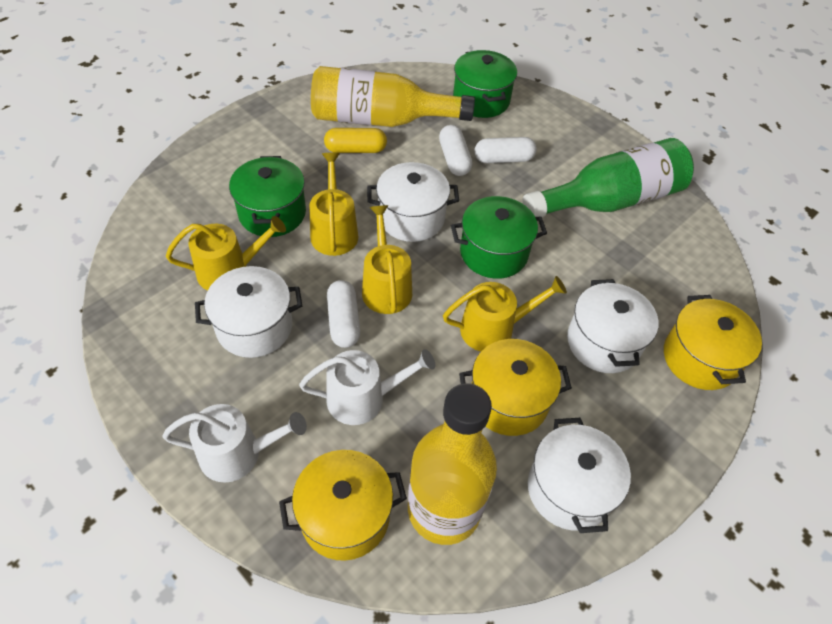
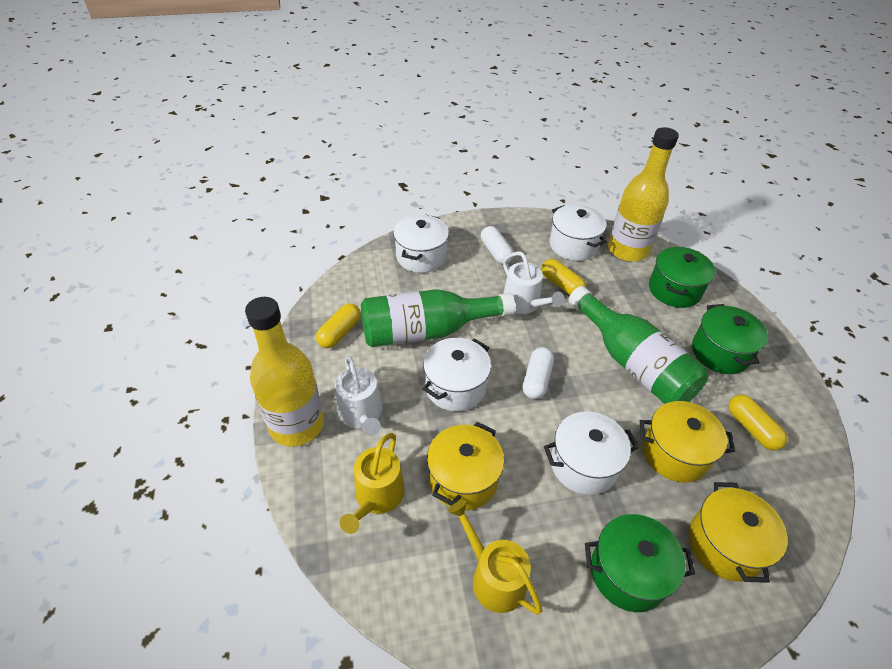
green bottle: [522,138,694,217] = 1 -> [361,289,515,348] [569,286,708,404] = 2
white capsule: [327,280,360,348] [439,125,472,176] [475,137,537,163] = 3 -> [481,226,514,264] [523,347,554,399] = 2
yellow capsule: [324,128,387,153] = 1 -> [316,303,361,348] [541,259,586,295] [728,395,787,450] = 3
yellow watering can: [166,216,286,291] [309,153,358,256] [362,205,412,314] [443,276,567,352] = 4 -> [340,433,405,534] [448,500,542,615] = 2

